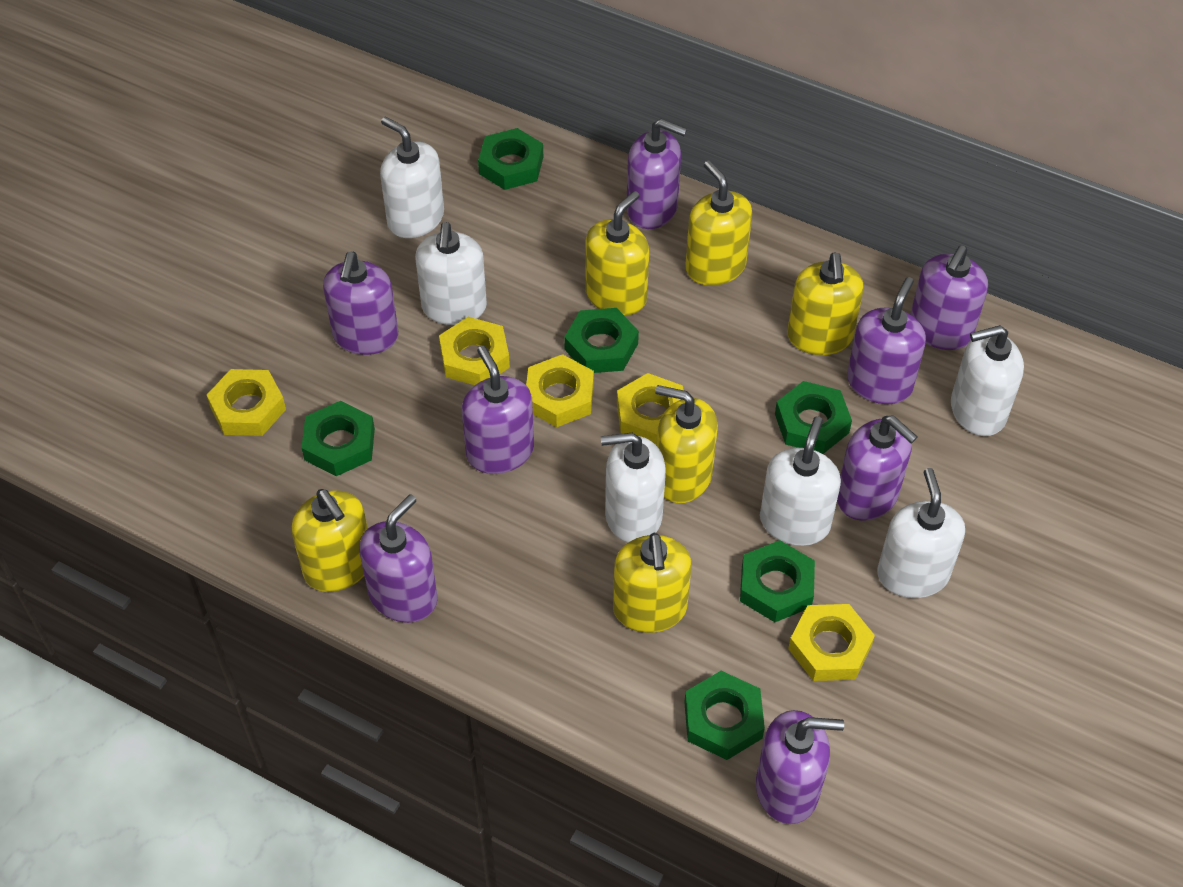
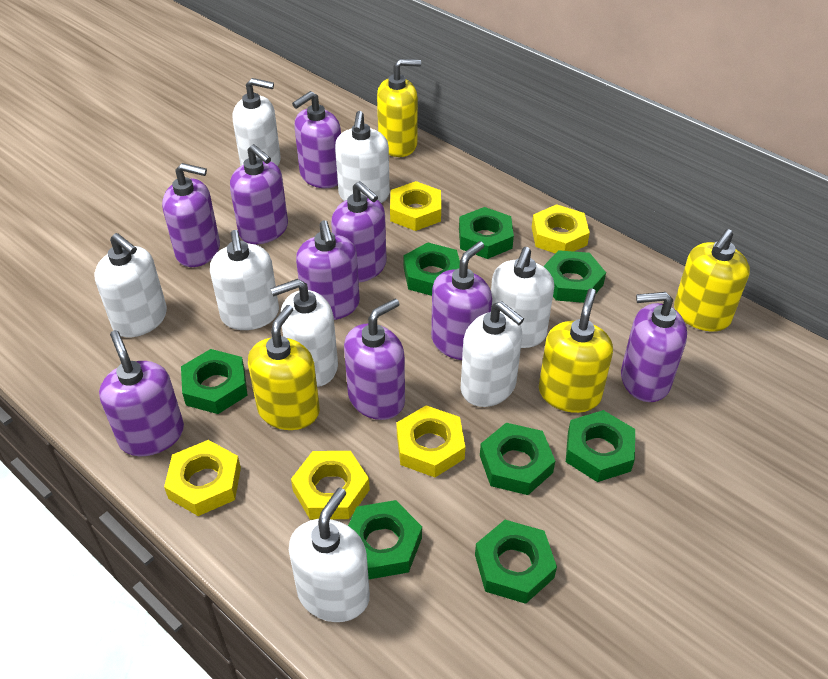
green nut: [301,401,375,476] [478,128,543,190] [564,308,639,373] [684,671,765,760] [740,540,815,622] [775,381,852,454] = 6 -> [181,349,248,414] [348,500,422,579] [403,242,460,296] [459,207,514,259] [475,520,557,604] [480,423,555,495] [543,250,606,303] [566,410,635,482] = 8
purple soap dispenser: [323,252,398,355] [359,494,437,623] [462,346,534,474] [627,119,687,229] [756,710,844,824] [837,415,918,521] [847,277,926,404] [910,245,988,350] = 8 -> [99,330,184,456] [162,163,220,267] [230,144,288,244] [292,91,341,188] [296,220,360,320] [331,181,387,283] [344,299,405,420] [431,241,492,360] [621,292,687,402] = 9
white soap dispenser: [380,117,444,238] [415,222,487,325] [601,433,666,543] [760,416,841,546] [877,468,965,598] [951,325,1024,436] = 6 -> [95,233,167,337] [210,230,279,330] [233,78,281,166] [270,279,338,387] [289,488,370,622] [335,111,390,203] [461,301,524,407] [491,247,554,348] = 8
yellow soap dispenser: [291,489,368,592] [585,191,649,316] [613,533,691,633] [655,385,718,503] [685,160,752,286] [787,252,863,355] = 6 -> [248,305,320,430] [377,59,421,157] [539,288,613,413] [674,229,750,332] = 4

